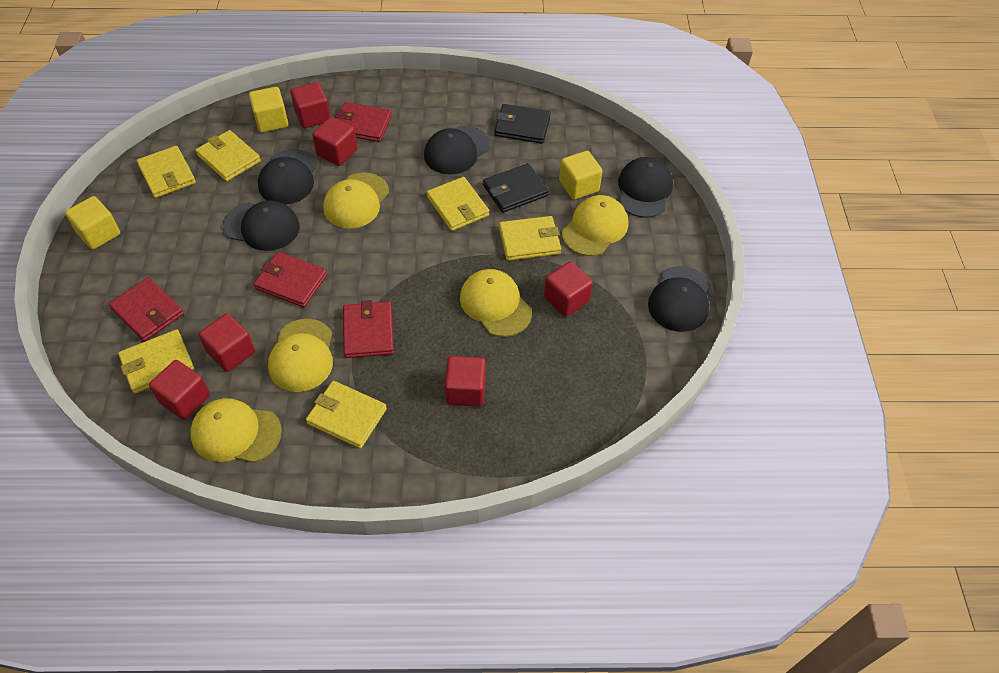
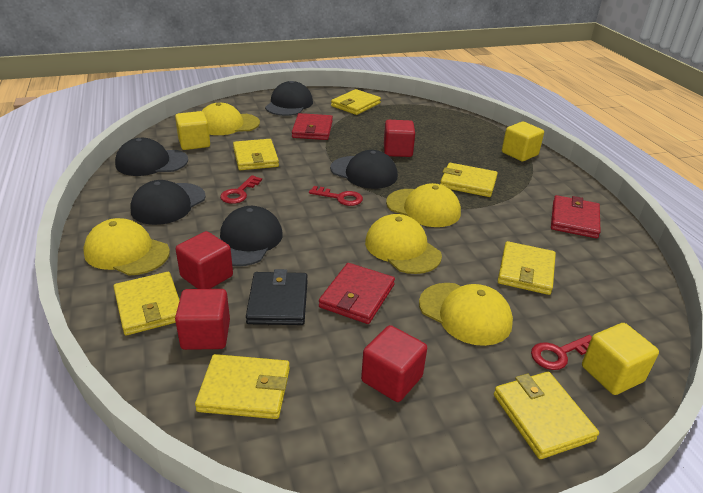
black wallet: [483,163,549,213] [494,104,551,144] = 2 -> [246,269,308,325] = 1
red cube: [149,360,210,420] [199,313,255,372] [291,82,330,128] [312,117,357,166] [445,356,486,407] [544,261,593,317] = 6 -> [175,289,230,350] [176,231,233,289] [361,325,427,402] [384,120,415,157] = 4
red key: none = 0 -> [220,175,262,204] [309,186,363,206] [531,335,592,370] = 3
red wallet: [109,277,184,342] [254,252,327,307] [335,102,392,142] [343,300,394,358] = 4 -> [292,113,333,140] [319,263,395,324] [551,195,601,238] = 3
yellow wallet: [118,329,194,394] [137,146,196,198] [196,130,261,181] [306,381,387,449] [427,177,489,231] [499,216,561,261] = 6 -> [113,272,180,335] [195,354,290,419] [233,139,279,170] [331,89,381,115] [440,163,498,197] [494,372,599,459] [498,241,556,295] = 7

